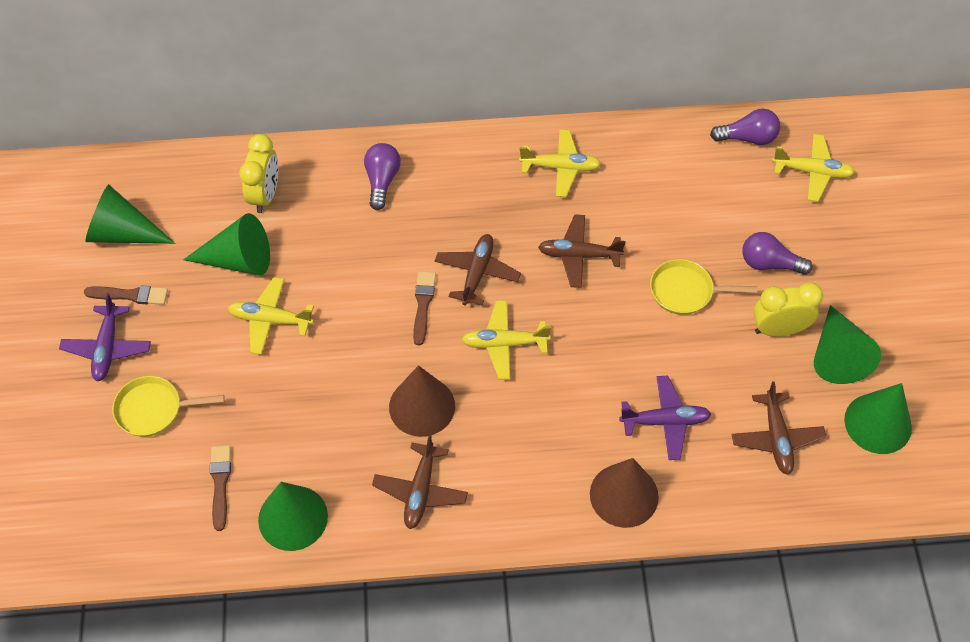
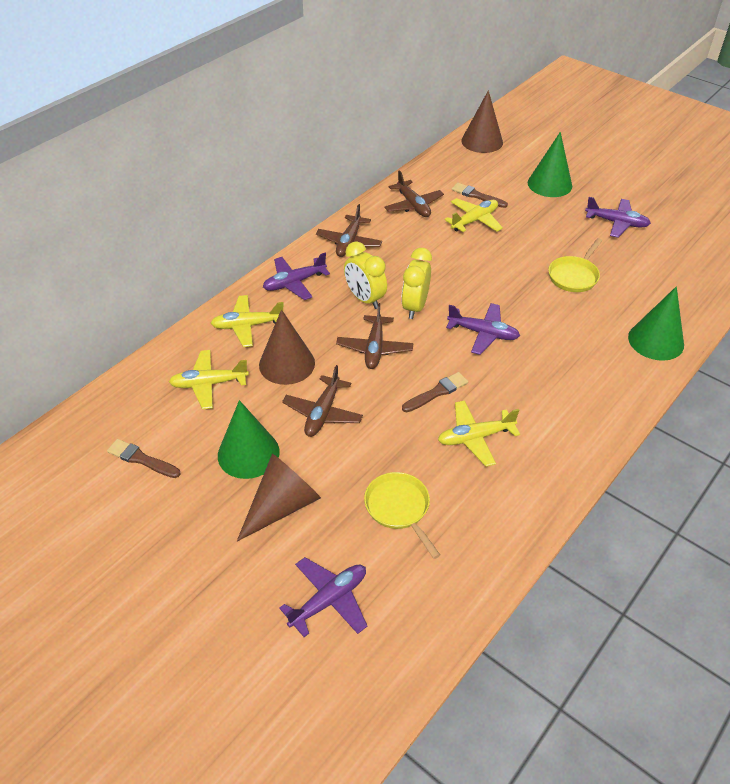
brown cone: [389,365,455,437] [590,458,659,528] = 2 -> [237,454,321,541] [259,310,315,385] [461,90,503,153] = 3
green cone: [85,184,175,244] [183,213,270,276] [258,482,328,551] [814,305,881,384] [844,383,912,454] = 5 -> [218,400,280,479] [528,132,572,197] [628,286,684,361] = 3
purple light bulb: [364,143,401,210] [710,109,780,145] [742,232,813,275] = 3 -> none = 0
purple plane: [59,293,151,382] [619,376,711,460] = 2 -> [263,253,330,300] [279,557,367,637] [446,303,520,355] [585,197,651,238] = 4

